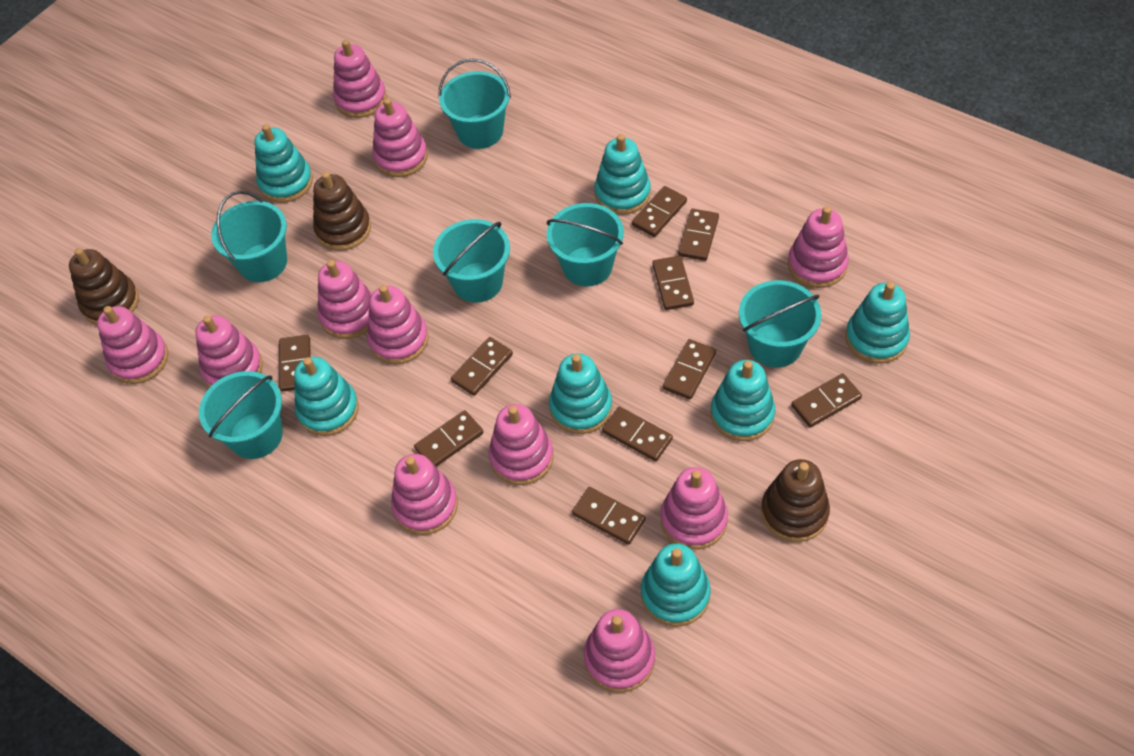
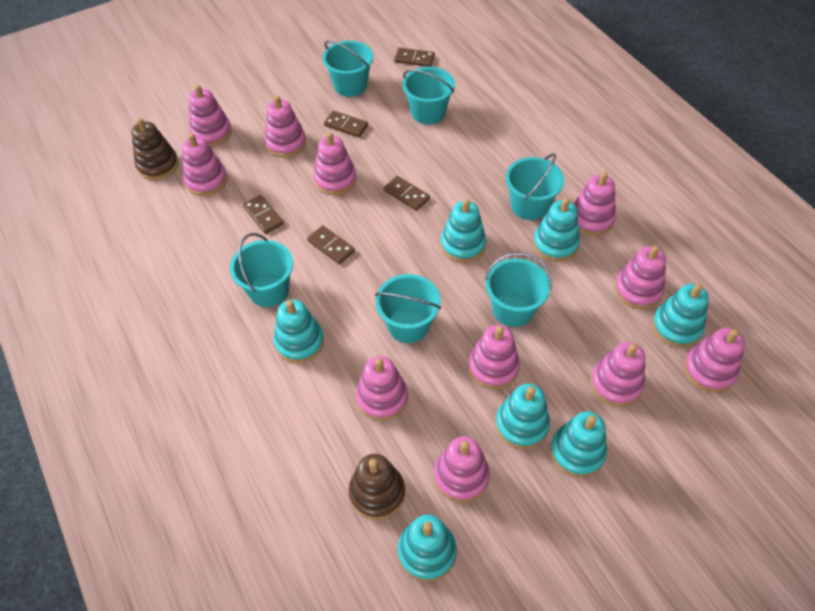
brown domino: [279,335,311,392] [414,410,484,467] [451,337,513,396] [572,487,646,545] [602,407,673,461] [632,186,687,237] [652,256,694,310] [663,339,716,400] [678,209,719,261] [791,373,862,428] = 10 -> [243,195,284,234] [307,225,355,264] [324,111,368,137] [384,176,430,211] [394,48,435,67] = 5
brown stacking toy: [69,248,139,325] [313,172,371,251] [761,459,830,542] = 3 -> [131,118,179,180] [349,454,405,520] = 2

